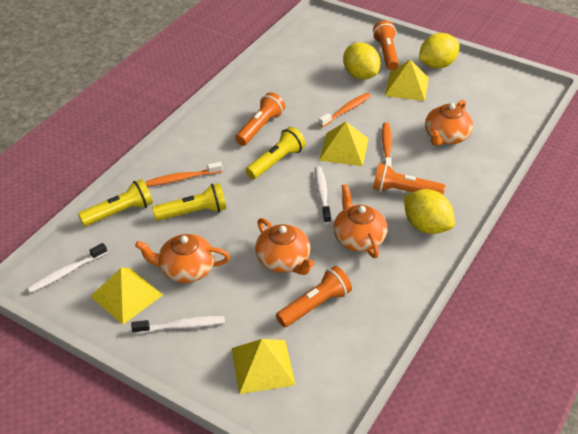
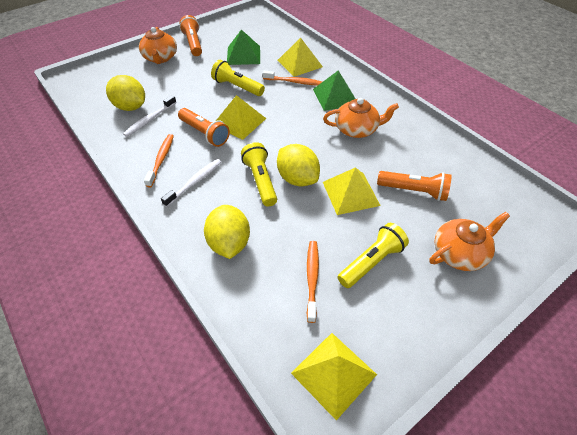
green pyramid: none = 0 -> [227,29,260,65] [313,70,355,111] = 2
orange flashlight: [235,92,285,146] [276,266,352,327] [373,21,399,70] [373,163,445,195] = 4 -> [178,108,230,147] [179,15,202,56] [377,171,452,201] = 3
orange teapot: [135,234,230,283] [255,218,314,275] [333,184,388,258] [425,100,473,146] = 4 -> [139,27,177,64] [323,98,399,138] [429,212,510,271] = 3
white toothbrush: [27,243,107,293] [131,316,225,334] [315,167,331,224] = 3 -> [123,95,177,137] [161,159,222,207] = 2

